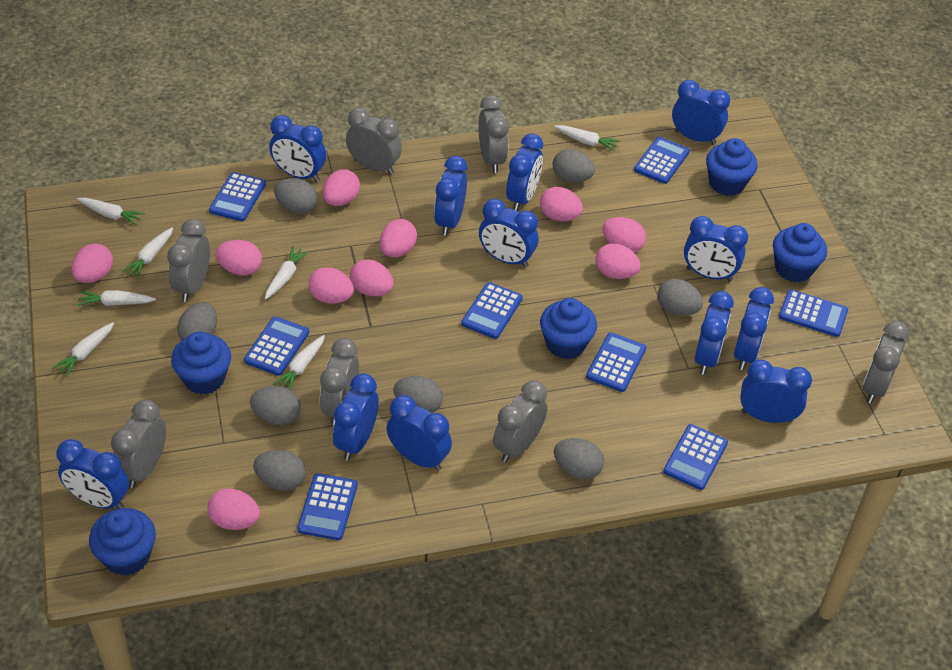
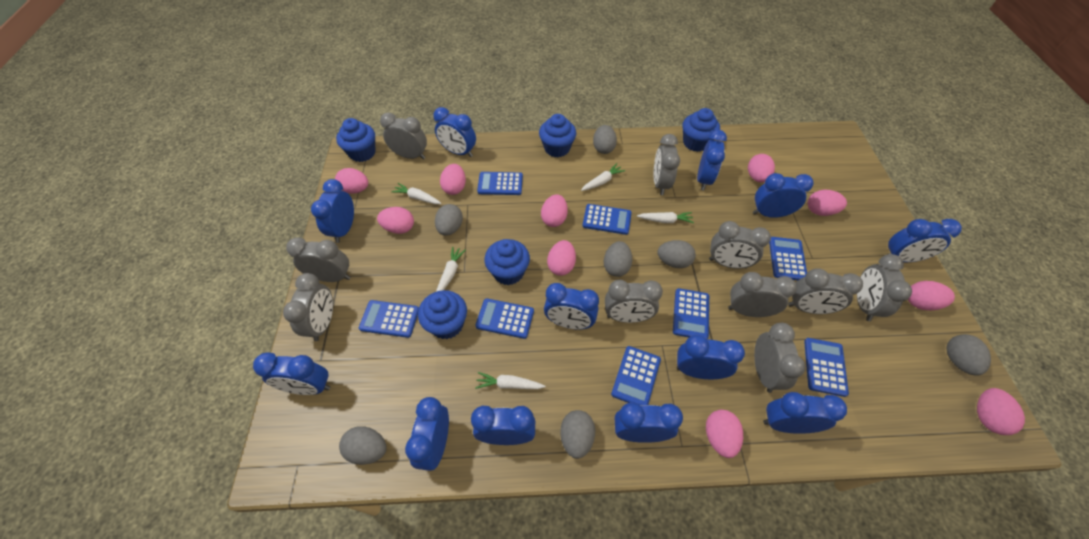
grey clock: [111,399,166,488] [167,219,210,302] [320,338,359,425] [346,108,402,175] [478,95,509,173] [493,381,548,463] [863,321,909,404] = 7 -> [283,273,333,341] [286,238,350,282] [380,112,427,160] [605,280,663,323] [654,134,680,195] [709,221,771,269] [728,272,797,317] [754,323,806,393] [788,269,863,314] [857,254,912,321] = 10
grey egg: [177,302,217,340] [250,386,301,425] [253,450,306,491] [274,178,317,214] [393,376,443,413] [553,149,595,183] [554,438,604,480] [658,279,703,316] = 8 -> [339,426,386,465] [435,204,463,236] [560,410,595,459] [593,125,617,154] [604,241,632,277] [657,240,696,268] [947,334,991,376] = 7
white carrot: [52,322,114,377] [77,198,145,226] [77,290,156,306] [122,228,173,279] [265,246,309,299] [273,335,325,390] [554,125,620,152] = 7 -> [391,183,441,204] [436,247,466,292] [475,372,545,389] [581,163,625,191] [637,212,694,223] = 5

